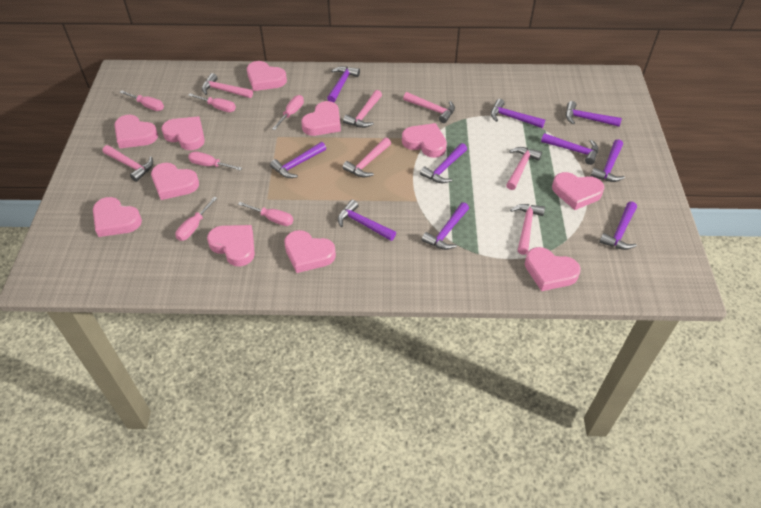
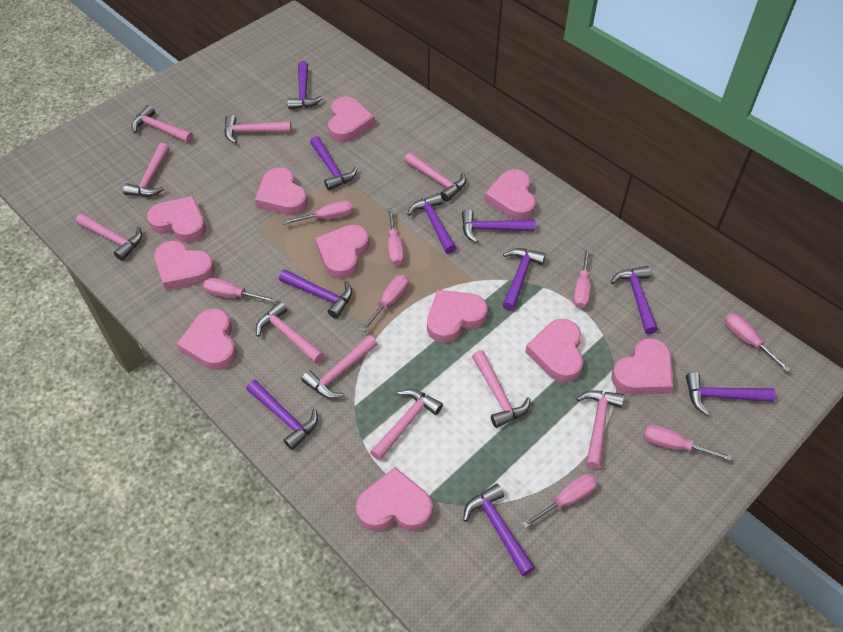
pink hammer: [103,145,153,182] [202,73,253,98] [342,138,391,177] [343,90,382,128] [403,92,455,123] [506,147,542,190] [510,204,545,255] = 7 -> [76,213,142,261] [123,143,169,197] [131,105,193,143] [224,115,291,144] [256,301,324,363] [301,335,377,399] [370,389,443,461] [404,153,466,202] [472,350,531,428] [576,390,624,469] = 10
pink screwdriver: [120,90,164,111] [176,197,217,241] [188,93,236,112] [188,151,242,171] [238,202,293,226] [272,95,304,130] = 6 -> [203,278,277,303] [283,200,353,225] [361,275,409,332] [387,208,404,266] [522,474,597,528] [573,247,591,309] [644,425,732,461] [725,313,791,372] = 8

